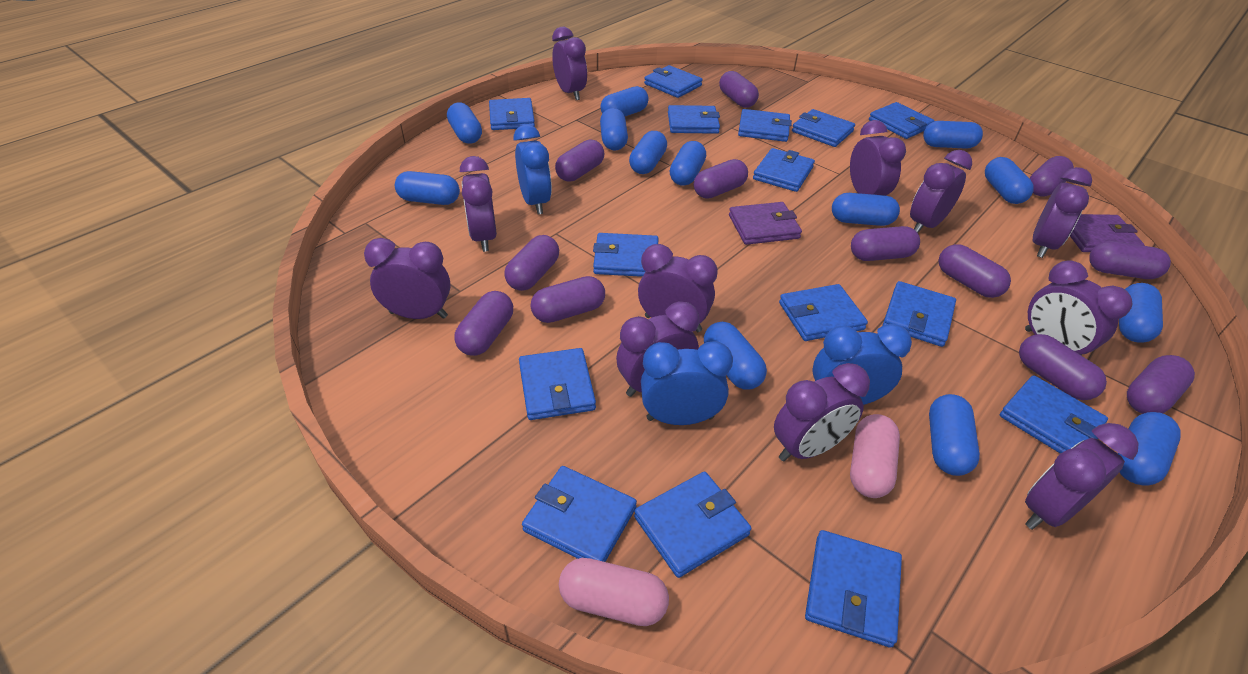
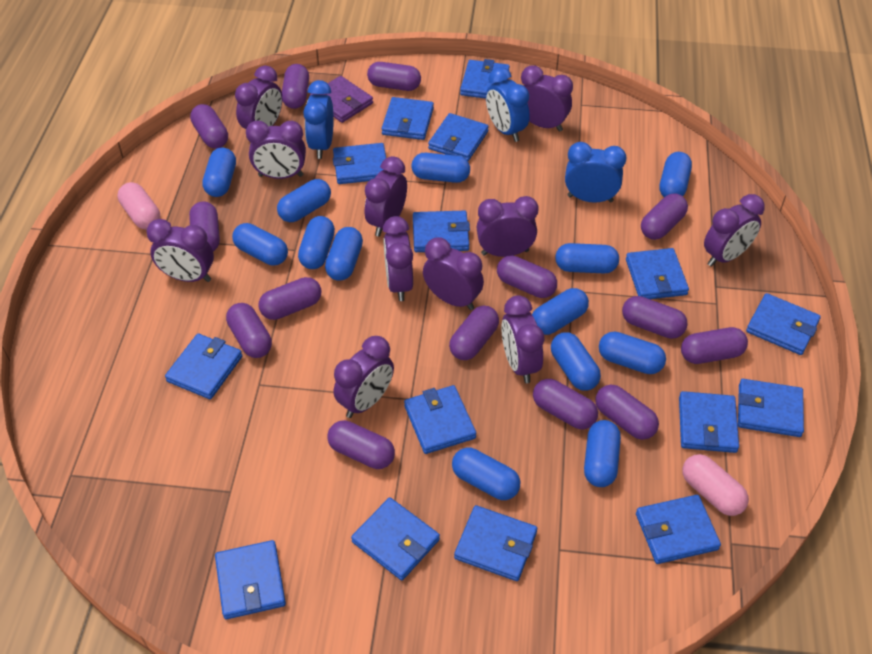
purple capsule: [454,291,513,356] [504,235,559,291] [530,276,605,323] [555,139,604,182] [694,159,748,199] [719,71,759,108] [851,226,920,261] [939,244,1011,298] [1019,334,1107,400] [1030,156,1074,196] [1089,241,1171,279] [1127,355,1195,414] = 12 -> [189,202,220,252] [190,104,228,149] [226,303,272,358] [258,277,321,320] [282,64,309,109] [327,420,395,469] [367,62,421,91] [449,306,499,360] [497,255,557,298] [533,379,598,429] [595,385,659,440] [622,296,688,339] [641,193,688,240] [681,327,748,364] = 14
purple wallet: [729,202,802,245] [1070,214,1144,252] = 2 -> [310,76,373,123] = 1

